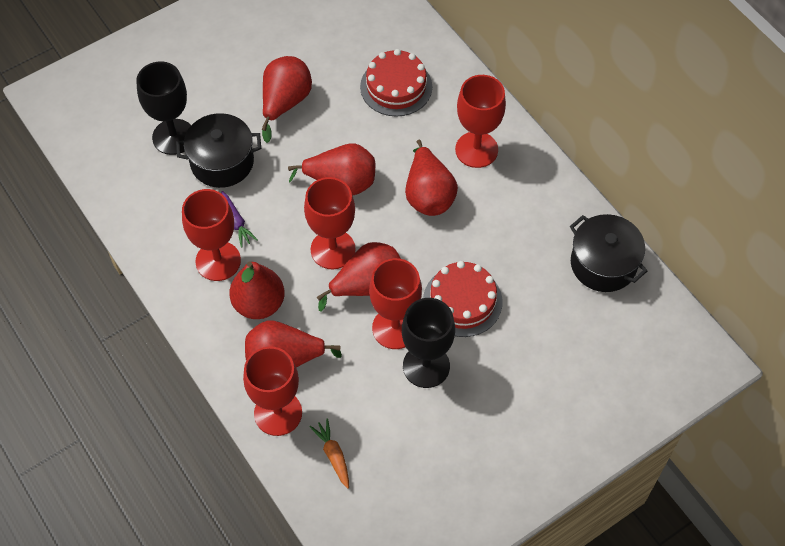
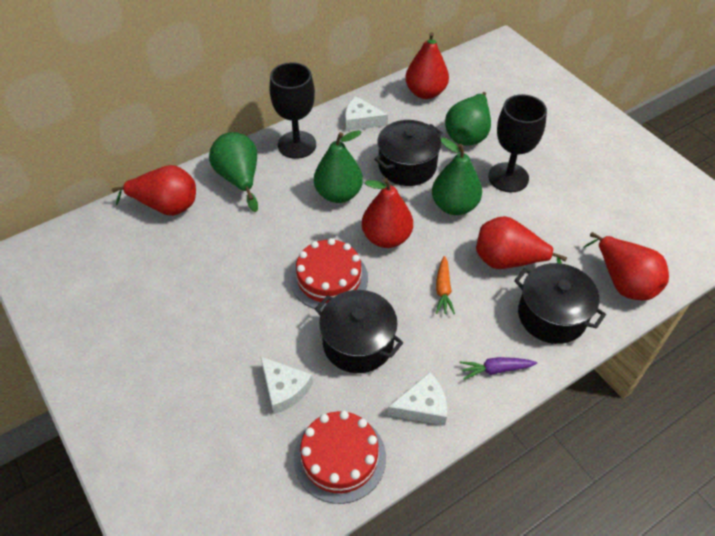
black pot: [176,113,261,188] [570,214,648,292] = 2 -> [315,290,403,373] [374,120,443,186] [514,263,606,344] = 3
green pear: none = 0 -> [209,132,258,212] [314,130,363,203] [432,138,482,215] [445,92,491,146] = 4
red goblet: [182,189,241,281] [243,346,302,436] [304,177,356,269] [369,258,422,349] [455,75,506,168] = 5 -> none = 0
red pear: [229,261,285,319] [245,320,342,367] [261,56,312,143] [288,143,375,196] [317,242,401,312] [405,140,458,216] = 6 -> [112,165,196,216] [362,178,413,248] [405,32,449,99] [476,216,567,269] [583,232,669,300] = 5
white cheese: none = 0 -> [260,356,313,414] [345,96,388,131] [388,372,447,426] = 3

